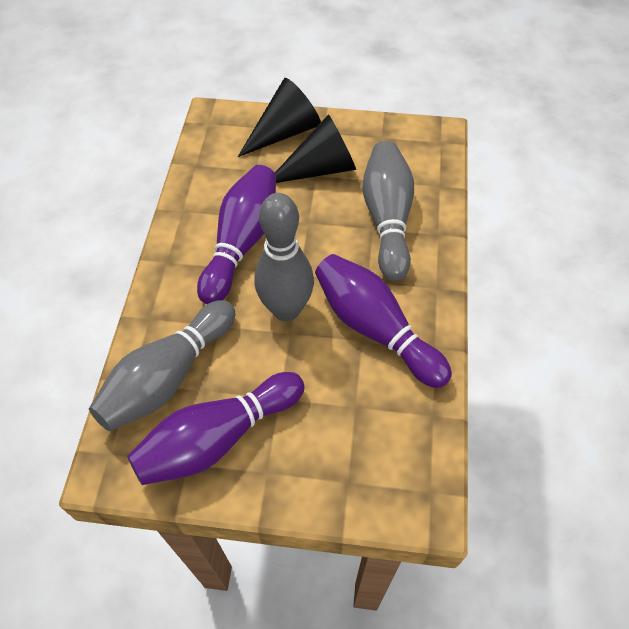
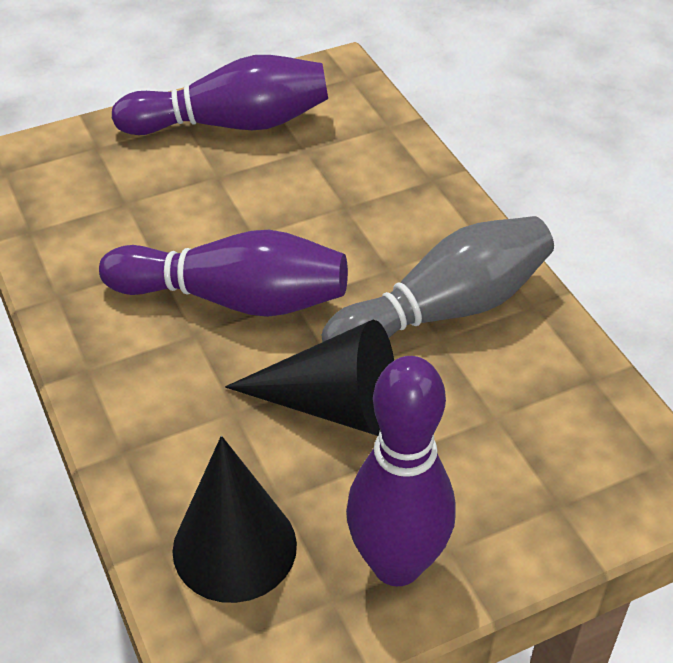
grey bowling pin: [89,300,235,431] [255,193,314,322] [362,141,414,281] = 3 -> [322,216,554,342] = 1

